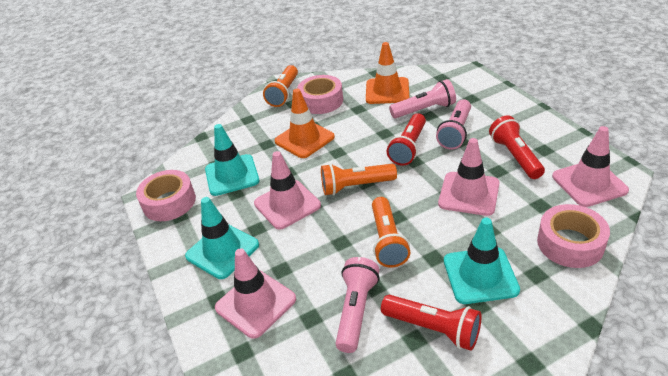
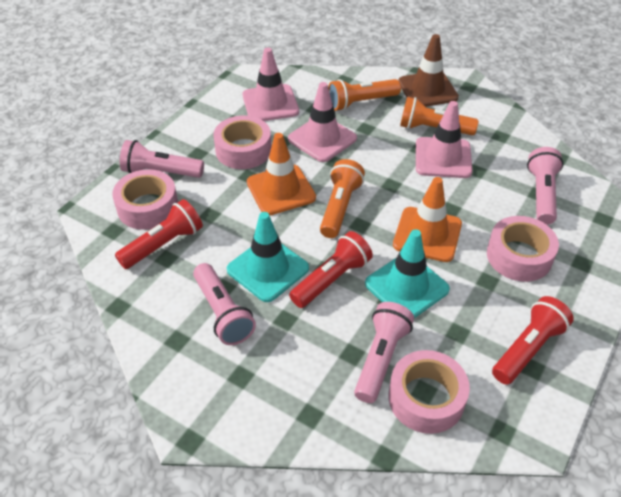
brown traffic cone: none = 0 -> [398,34,459,107] = 1
pink flashlight: [335,257,380,353] [389,79,456,118] [436,99,471,150] = 3 -> [120,140,204,178] [193,263,256,345] [354,302,414,403] [527,147,564,225] = 4
pink tape: [136,170,196,221] [297,75,343,114] [537,204,610,268] = 3 -> [112,169,178,230] [213,115,271,169] [388,350,470,434] [487,216,559,282] = 4
pink traffic cone: [215,248,296,339] [254,151,321,230] [438,138,500,216] [552,126,629,207] = 4 -> [243,48,299,121] [288,82,357,162] [416,101,473,178] = 3
turquoise traffic cone: [185,197,259,279] [205,124,259,196] [444,218,520,304] = 3 -> [227,212,309,302] [365,229,450,318] = 2

